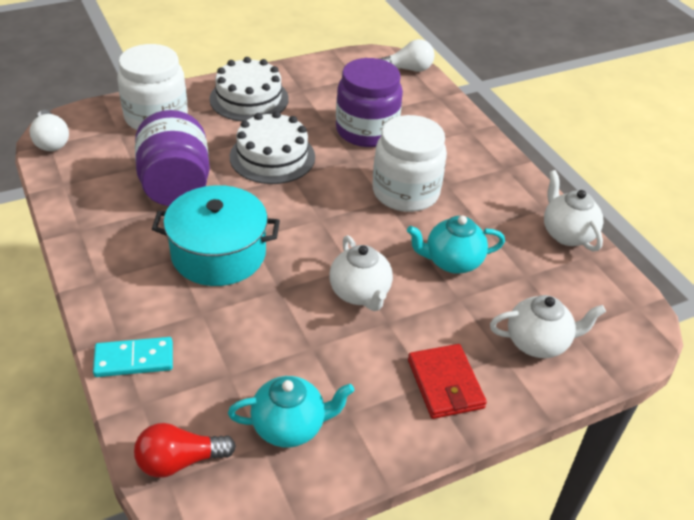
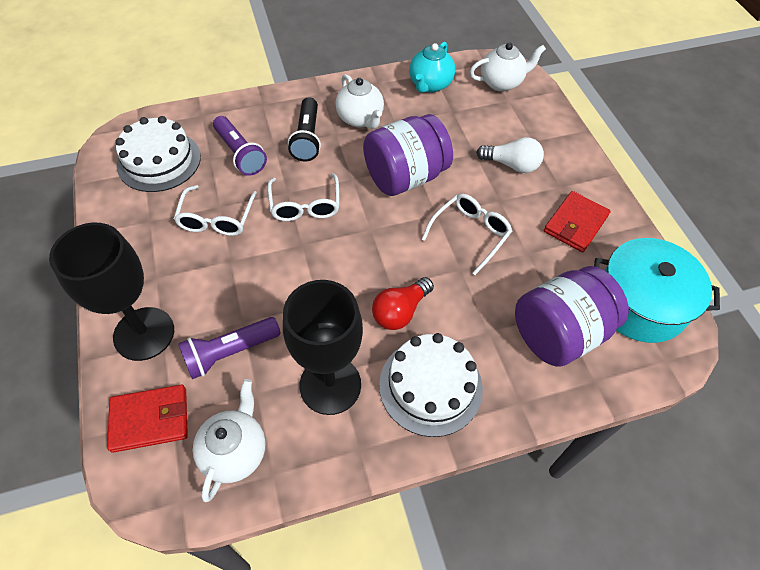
black flashlight: none = 0 -> [288,97,321,162] = 1
black goblet: none = 0 -> [49,223,174,361] [283,280,363,415] = 2
purple flashlight: none = 0 -> [178,317,280,379] [213,116,267,176] = 2
red wallet: [408,344,487,419] = 1 -> [107,384,188,453] [544,191,611,252] = 2
turquoise domino: [93,337,173,377] = 1 -> none = 0
turquoise teapot: [228,376,355,448] [407,216,505,274] = 2 -> [409,42,455,93] = 1
white glasses: none = 0 -> [174,185,257,236] [268,173,340,221] [422,194,512,275] = 3
white jar: [117,44,188,130] [372,115,447,212] = 2 -> none = 0
white light bulb: [30,110,69,151] [378,39,435,72] = 2 -> [476,137,544,173] = 1

